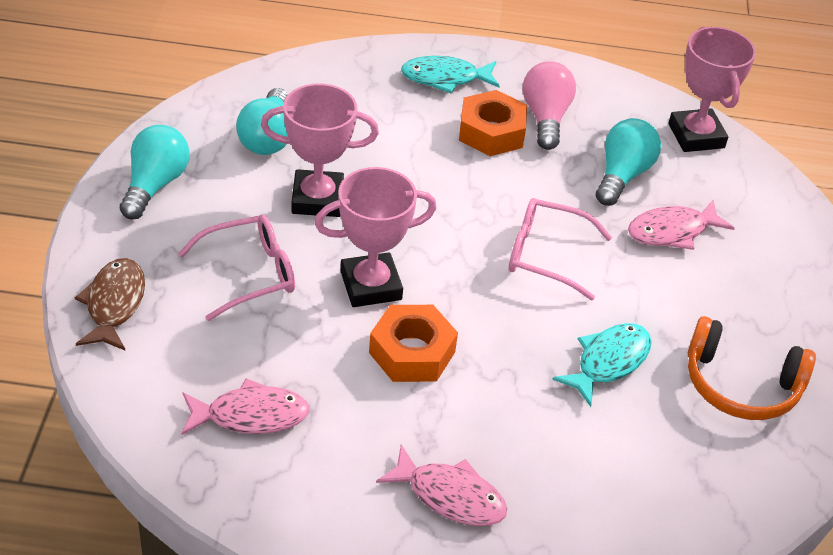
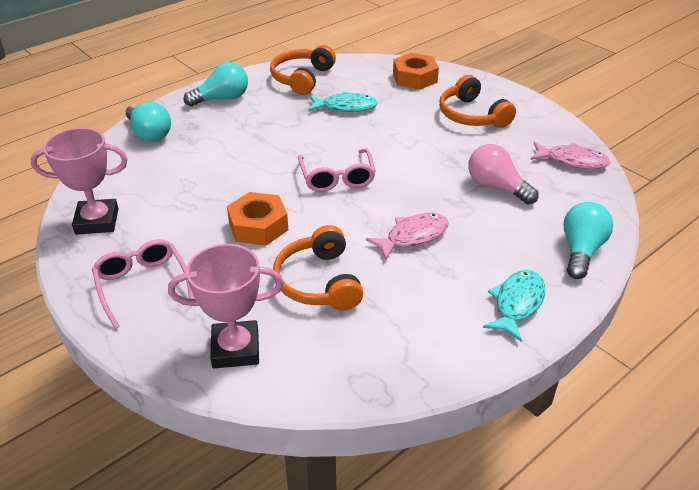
brown fish: [75,258,145,350] = 1 -> none = 0
orange headphones: [688,316,816,420] = 1 -> [270,45,336,95] [273,225,363,311] [439,75,516,128] = 3
pink fish: [181,378,310,435] [376,445,507,526] [628,200,735,250] = 3 -> [366,213,448,260] [530,142,610,169] = 2
pink trophy: [261,84,379,217] [315,167,437,307] [668,26,756,152] = 3 -> [31,128,128,235] [168,244,284,368] = 2

